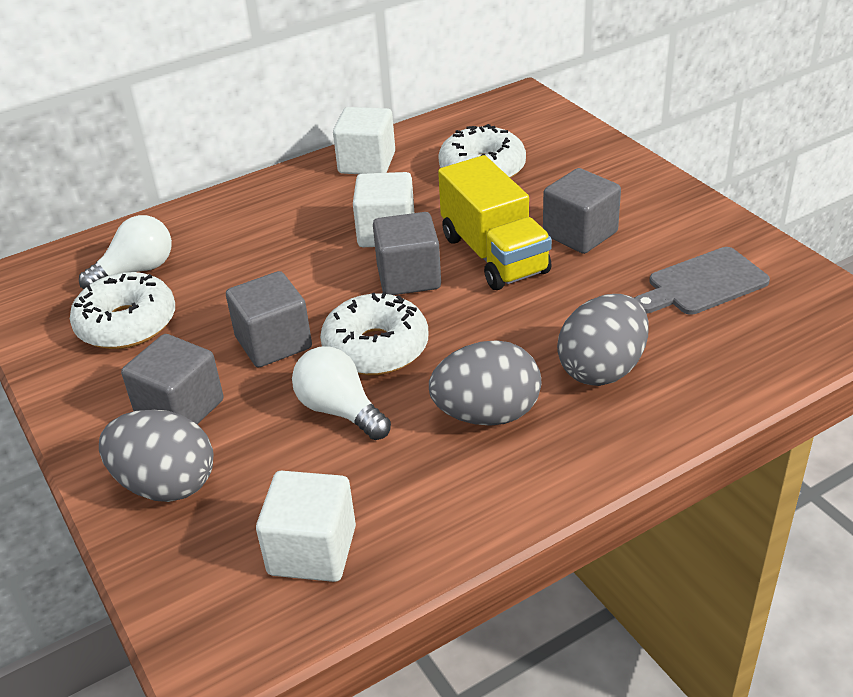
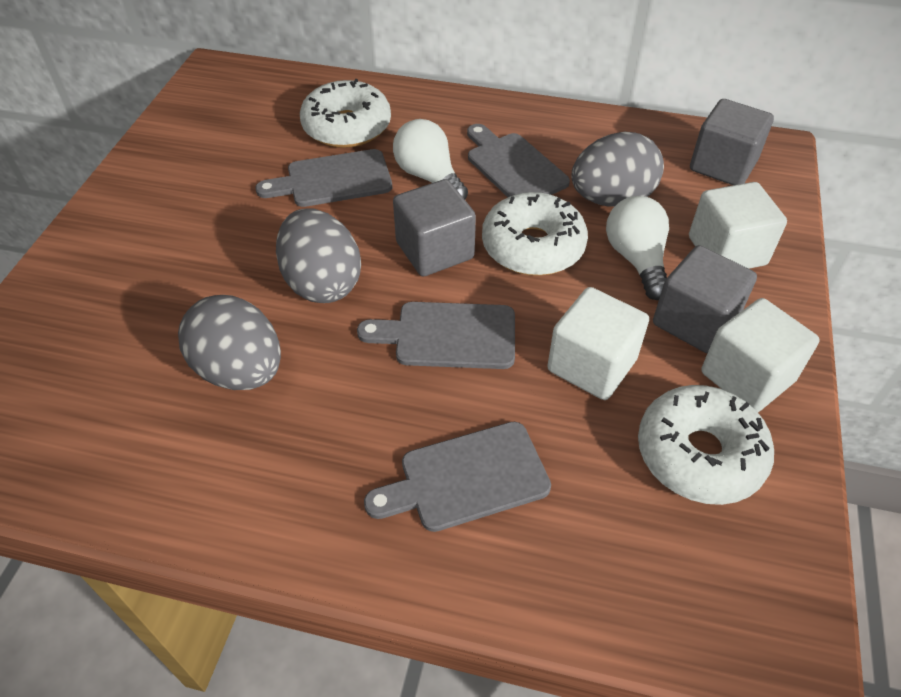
grey cube: [121,334,223,424] [226,271,312,367] [373,212,441,295] [543,168,621,254] = 4 -> [393,179,476,277] [653,245,757,353] [690,99,774,185] = 3
grey cutting board: [635,247,770,315] = 1 -> [255,149,392,207] [357,302,515,369] [364,422,551,532] [467,124,570,197] = 4
yellow truck: [438,155,552,290] = 1 -> none = 0

